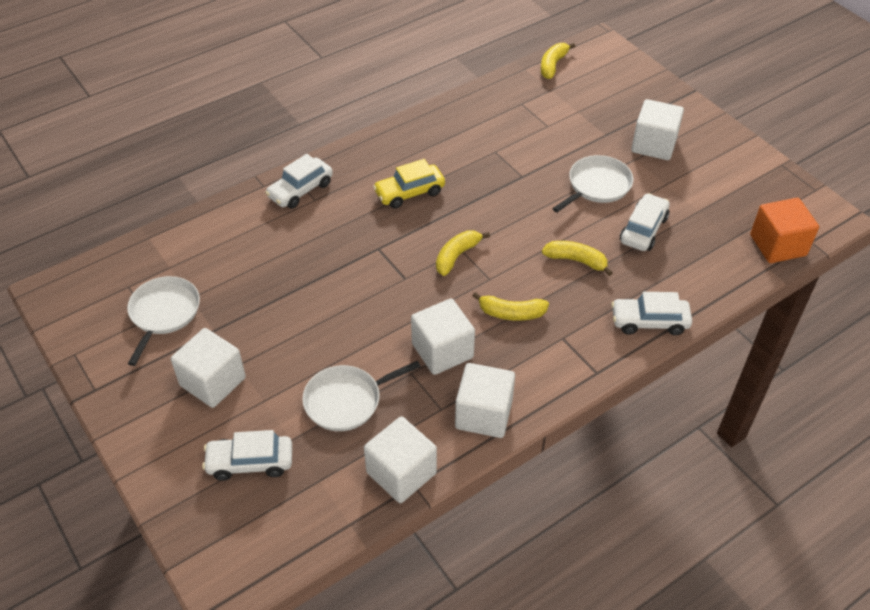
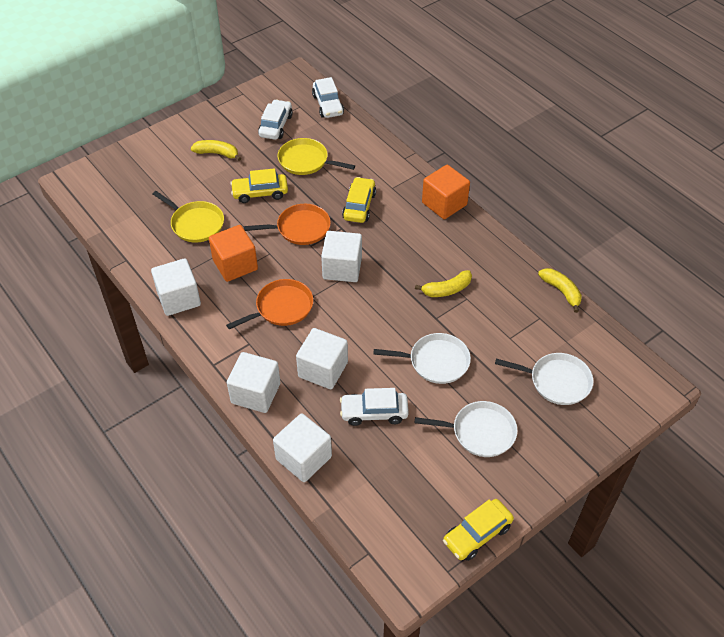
orange cube: [750,198,819,263] = 1 -> [209,225,258,282] [422,165,470,219] = 2
orange pan: none = 0 -> [226,279,313,329] [244,204,331,245] = 2
white car: [202,430,292,481] [265,154,333,209] [611,292,692,335] [620,193,670,251] = 4 -> [258,99,293,140] [312,77,344,118] [340,388,409,426] = 3
yellow banana: [436,230,490,276] [473,292,549,321] [541,43,576,79] [542,241,613,276] = 4 -> [191,140,241,161] [415,270,472,297] [538,268,582,313] = 3
yellow car: [373,159,445,209] = 1 -> [230,168,288,203] [342,177,376,223] [443,499,514,561] = 3
yellow pan: none = 0 -> [153,191,224,243] [278,138,355,175] = 2

